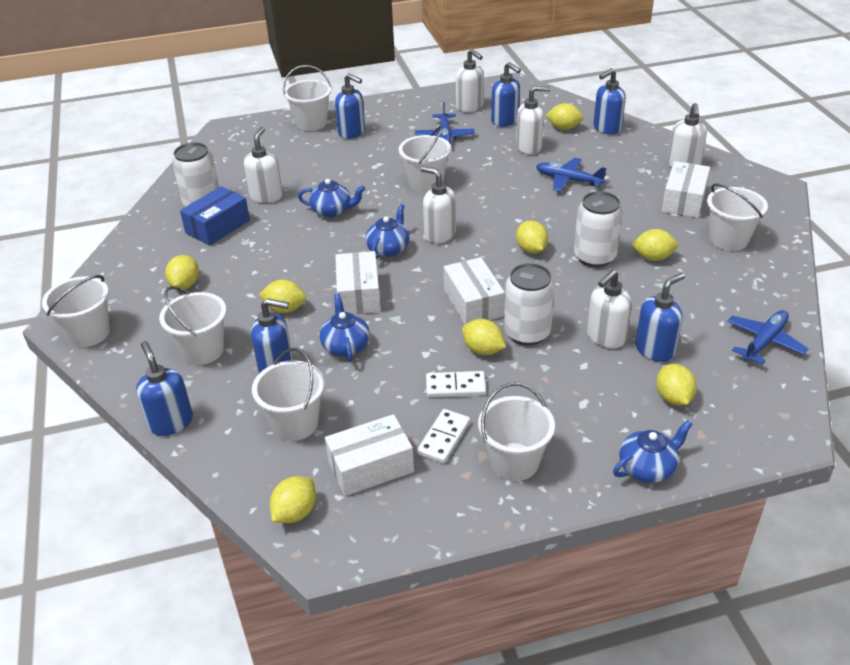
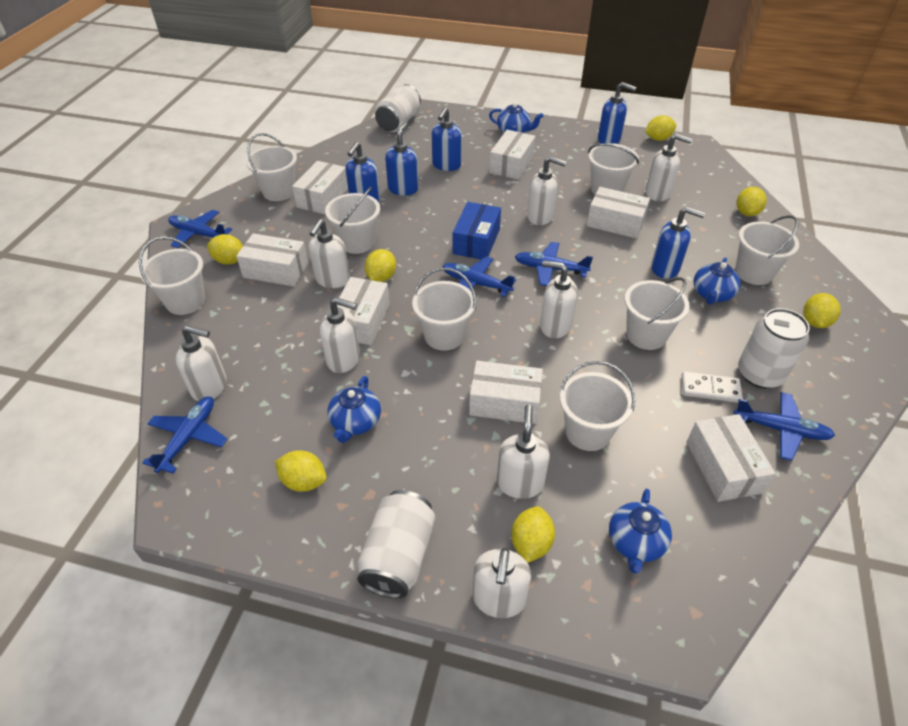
blue plane: [415,102,475,143] [536,158,606,191] [727,310,808,364] = 3 -> [142,397,227,474] [168,210,232,248] [443,256,516,297] [515,242,593,286] [734,392,835,461] = 5
blue soap dispenser: [136,341,193,436] [251,298,293,373] [335,73,365,139] [491,62,521,127] [593,68,626,134] [635,273,685,362] = 6 -> [345,142,380,202] [385,123,419,196] [432,107,462,171] [598,82,636,144] [651,207,705,279] = 5
white box: [325,414,414,496] [335,251,381,314] [444,257,505,324] [662,161,710,218] = 4 -> [236,233,308,287] [292,161,348,215] [337,277,390,345] [469,361,543,424] [489,130,536,180] [587,187,650,239] [686,414,776,502] = 7
white bucket: [42,275,110,347] [159,286,227,365] [252,348,325,441] [283,65,332,131] [399,125,451,193] [478,383,555,481] [707,184,768,251] = 7 -> [139,236,205,315] [246,133,297,201] [325,187,380,254] [412,268,476,351] [559,361,635,451] [588,143,639,194] [625,277,690,350] [735,215,799,285] = 8
white domino: [417,409,470,463] [426,371,486,397] = 2 -> [681,371,743,403] = 1
white soap dispenser: [244,127,283,203] [420,166,456,244] [456,49,484,112] [516,86,550,154] [587,270,632,348] [667,103,707,167] = 6 -> [176,325,227,401] [309,219,350,288] [320,297,360,373] [473,548,531,618] [497,405,550,499] [527,156,567,225] [540,260,578,339] [646,134,693,201] = 8
yellow lemon: [165,255,199,289] [259,280,306,313] [270,476,316,523] [462,319,506,355] [516,220,548,254] [546,103,583,130] [631,229,678,261] [656,364,697,405] = 8 -> [207,234,243,265] [275,450,327,492] [365,249,396,282] [511,506,555,563] [645,115,676,141] [737,187,767,216] [803,293,841,328] = 7

